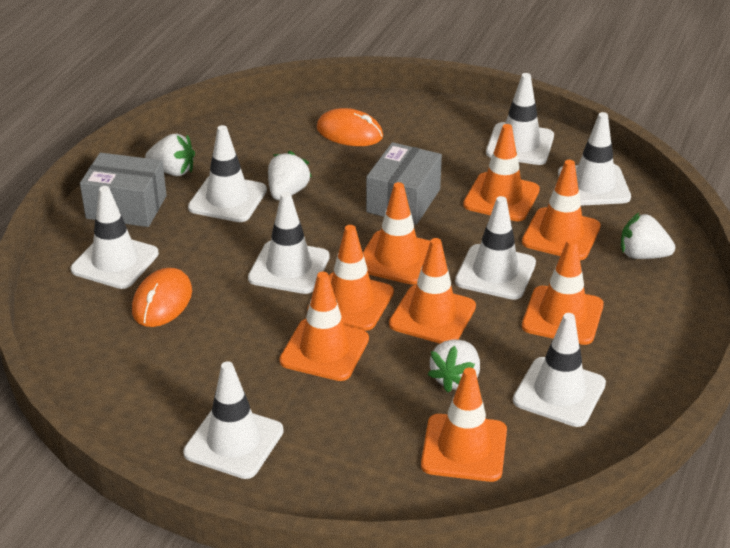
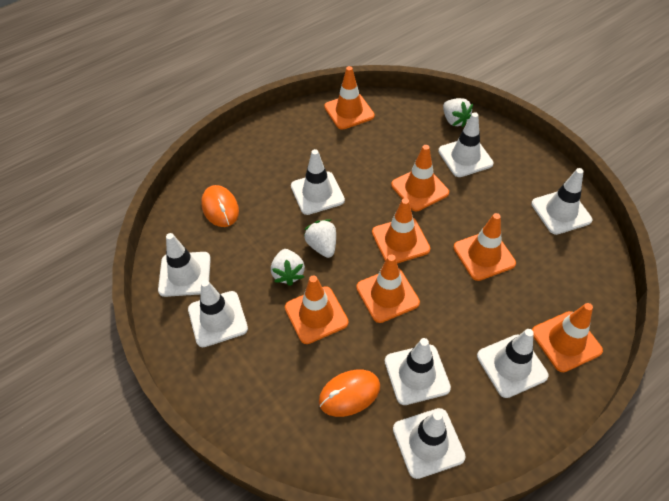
grey box: [80,153,167,227] [366,142,442,225] = 2 -> none = 0
orange traffic cone: [280,272,369,381] [307,225,394,331] [363,182,430,285] [389,238,476,344] [421,367,507,482] [463,124,540,221] [522,160,601,260] [522,238,604,345] = 8 -> [285,275,349,344] [324,66,375,130] [356,255,420,323] [372,198,430,263] [391,145,449,211] [453,213,516,281] [532,303,603,372] = 7
white strawberry: [145,134,195,176] [268,151,312,200] [428,339,480,393] [621,213,675,259] = 4 -> [271,249,305,286] [304,219,336,258] [443,98,473,127] = 3

